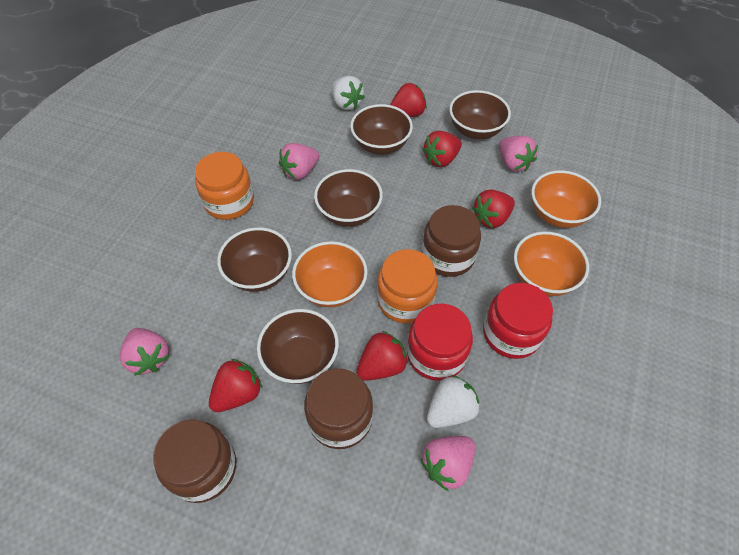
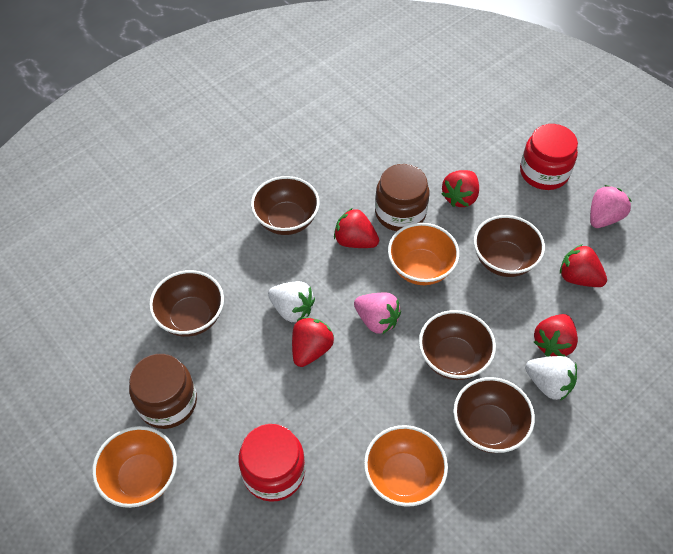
brown jar: [153,420,236,503] [304,369,373,449] [422,205,481,277] = 3 -> [129,354,197,429] [375,164,429,231] = 2
orange jar: [195,152,254,220] [377,249,438,324] = 2 -> none = 0
pink strawberry: [120,328,169,376] [279,143,319,180] [420,436,475,491] [499,136,538,172] = 4 -> [354,292,401,334] [590,185,632,228] = 2

